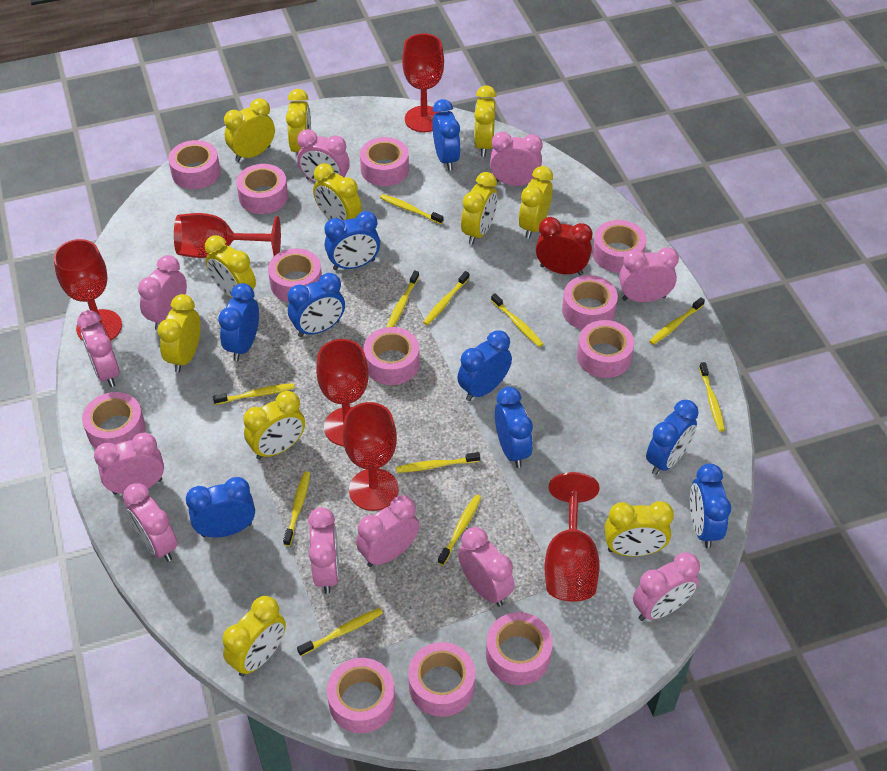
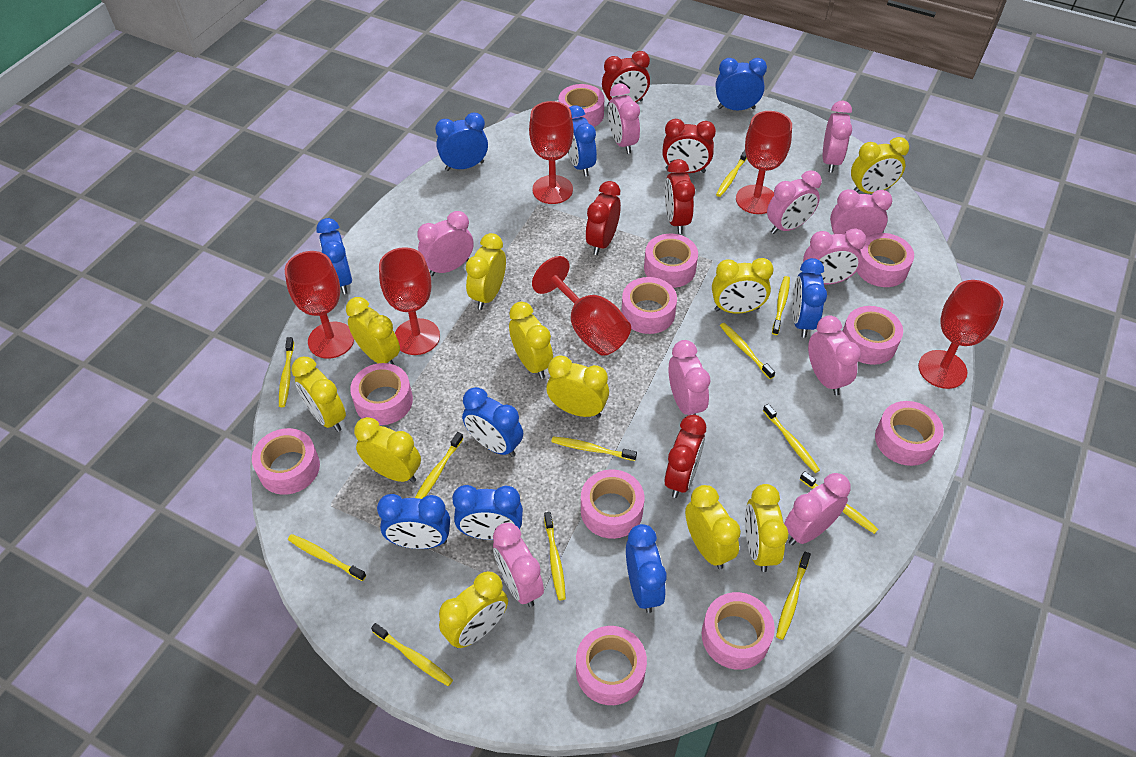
pink clock: [77,310,119,387] [94,433,164,494] [123,483,177,562] [138,255,187,330] [297,129,350,183] [308,507,339,594] [356,495,419,567] [458,527,515,607] [490,132,543,186] [619,247,679,302] [633,552,700,621] = 11 -> [417,211,474,276] [493,523,544,607] [608,83,640,154] [668,340,710,415] [767,171,822,234] [784,473,851,545] [803,228,866,284] [808,316,861,395] [823,101,852,173] [830,189,892,237] = 10
pink tape: [82,392,146,448] [168,140,220,189] [236,164,288,214] [268,248,322,302] [327,658,395,733] [360,137,409,186] [364,327,420,385] [408,642,475,717] [486,612,553,685] [562,275,618,330] [577,320,634,378] [593,220,647,273] = 12 -> [252,428,320,495] [350,363,413,425] [559,84,604,127] [576,626,647,705] [581,469,644,539] [621,277,677,334] [644,234,698,288] [702,592,775,670] [842,306,903,365] [857,233,914,287] [875,401,944,466] = 11
red clock: [536,217,592,275] = 1 -> [585,181,621,255] [602,51,650,108] [662,119,716,173] [665,159,695,234] [665,415,706,498] = 5
yellow toothbrush: [213,383,295,405] [283,472,310,546] [297,608,383,656] [380,194,443,224] [387,270,419,327] [396,452,480,473] [423,271,469,325] [438,495,481,565] [491,293,543,347] [649,297,705,345] [699,362,725,432] = 11 -> [279,337,294,407] [288,534,366,581] [371,623,453,686] [415,432,463,499] [544,512,566,600] [551,437,637,461] [716,150,747,197] [720,323,775,379] [763,404,820,473] [772,276,790,335] [776,552,811,640] [800,471,878,534] = 12

